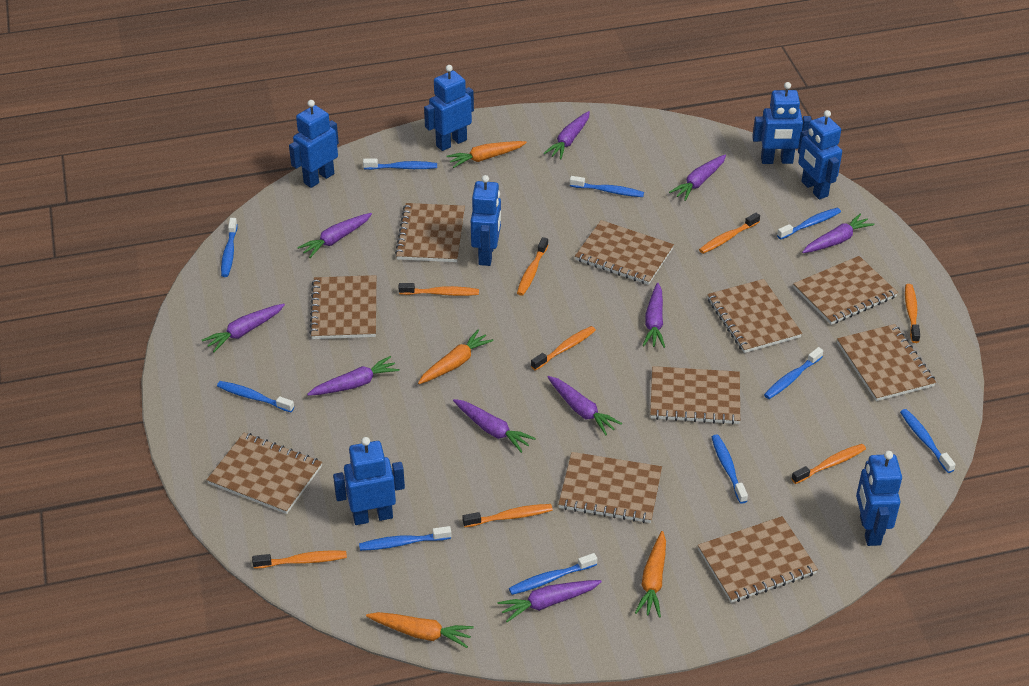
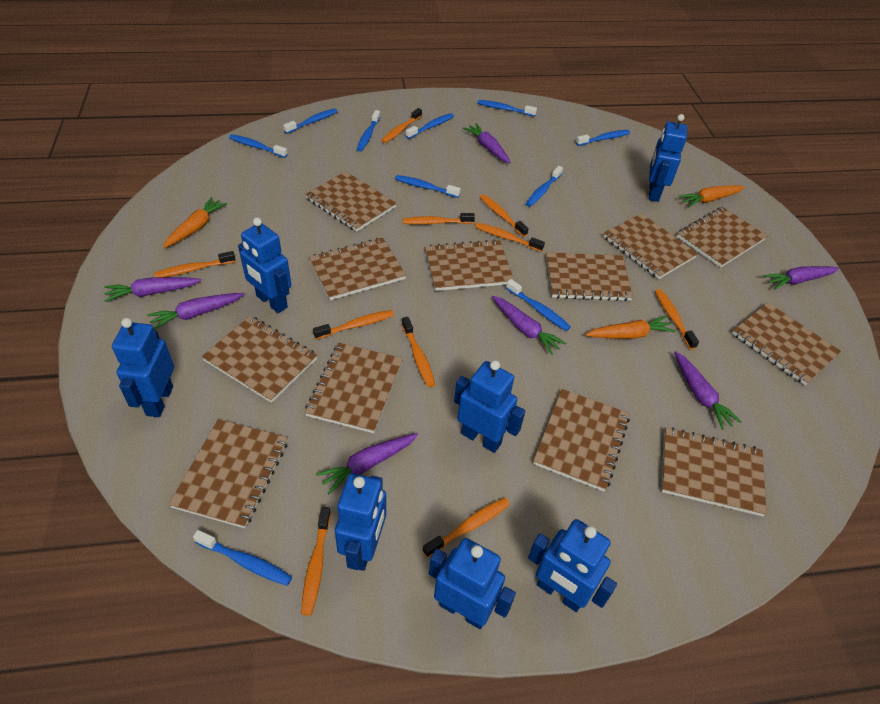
brown notebook: [207,433,322,514] [309,275,376,339] [395,203,465,262] [558,452,662,523] [575,220,674,285] [650,366,740,425] [698,516,818,603] [707,279,802,353] [793,256,898,325] [837,324,936,401] = 10 -> [169,419,288,528] [201,316,318,403] [305,171,397,232] [305,343,403,433] [309,238,406,300] [425,239,514,291] [533,389,630,491] [546,252,633,301] [603,213,698,279] [661,427,767,516] [677,207,767,268] [732,303,841,385] = 12
orange carrot: [366,612,474,648] [418,330,493,384] [446,141,527,168] [635,531,666,617] = 4 -> [163,197,227,248] [585,316,676,339] [678,185,745,207] = 3
orange toothbrush: [252,550,347,569] [398,283,479,296] [462,504,553,527] [517,237,548,296] [531,326,596,371] [699,213,760,254] [791,444,866,484] [905,284,920,343] = 8 -> [154,251,236,277] [301,507,331,616] [313,310,394,339] [381,108,422,143] [402,317,435,387] [403,213,475,225] [423,498,510,558] [475,223,545,252] [480,194,529,237] [655,289,699,350] = 10
purple carrot: [202,304,285,352] [297,213,372,258] [307,356,400,396] [453,399,536,453] [498,580,602,622] [544,111,590,159] [548,376,622,436] [643,282,665,348] [669,155,726,201] [802,213,874,253] = 10 -> [104,277,201,302] [147,293,244,330] [316,433,418,494] [463,123,511,163] [492,296,566,355] [674,351,742,430] [763,266,839,289] = 7

